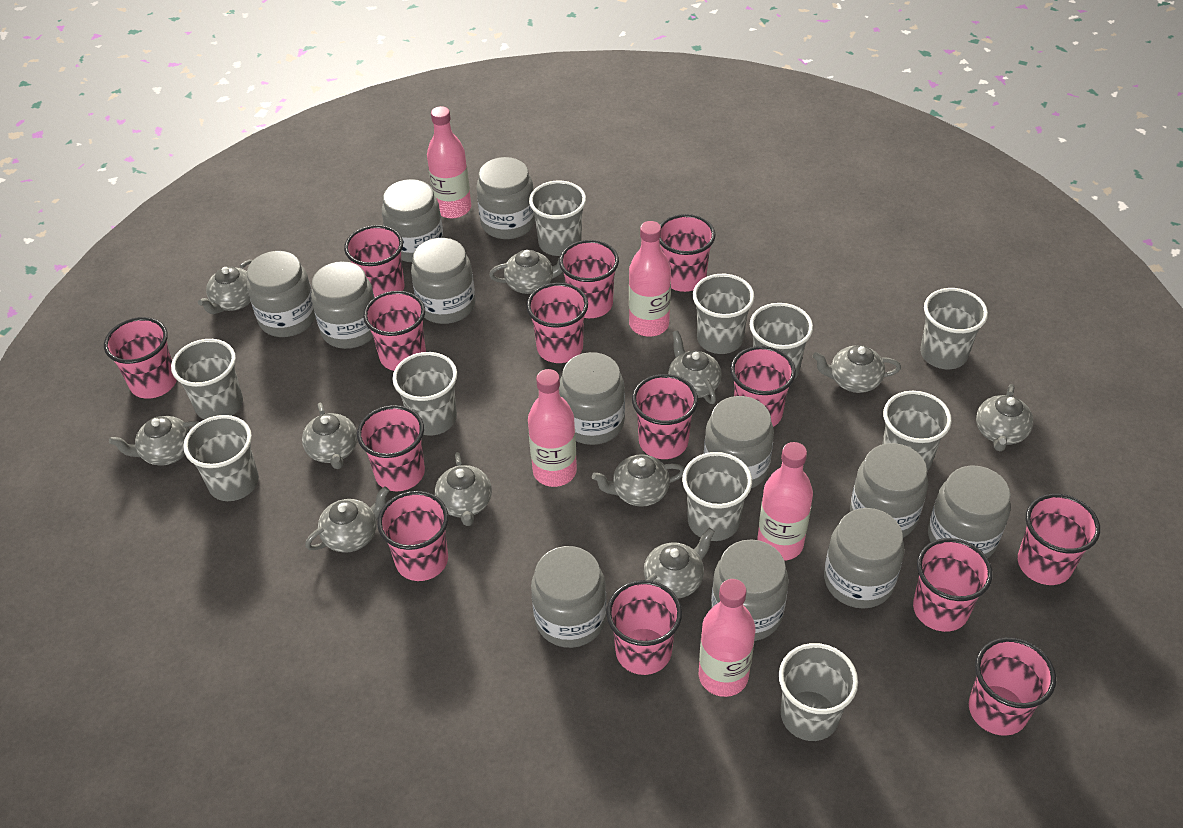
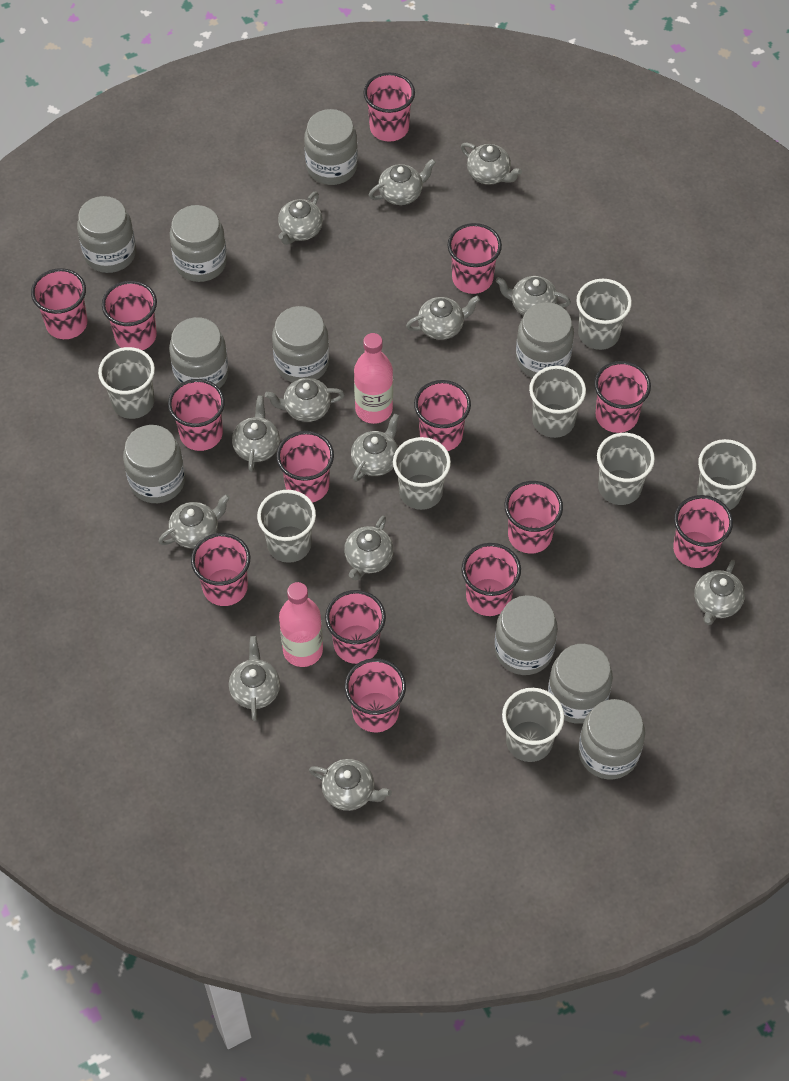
grey cup: [171,339,243,420] [183,415,259,501] [392,352,457,436] [529,181,586,256] [682,452,752,541] [693,274,755,354] [750,303,813,378] [779,643,858,741] [882,391,952,471] [920,288,988,369] = 10 -> [98,347,155,419] [257,490,316,563] [393,437,451,510] [502,688,564,762] [529,366,586,438] [577,279,632,350] [597,433,655,505] [697,439,756,510] = 8
grey jar: [247,251,316,337] [311,261,375,349] [382,179,444,262] [411,238,475,324] [476,157,535,239] [531,546,607,648] [559,352,625,445] [704,396,774,488] [711,539,789,641] [824,508,904,609] [850,443,928,538] [928,465,1011,558] = 12 -> [77,196,136,273] [123,425,185,503] [169,317,229,388] [170,205,227,282] [272,306,329,383] [304,109,358,185] [495,595,558,675] [516,302,574,378] [548,644,613,724] [578,699,645,779] = 10
grey teapot: [109,416,199,465] [198,260,253,314] [302,403,357,469] [305,486,389,553] [435,452,492,526] [489,250,563,294] [592,454,685,507] [644,528,715,598] [668,330,722,404] [813,345,901,393] [976,384,1033,451] = 11 -> [158,494,230,548] [229,636,280,721] [232,396,280,472] [265,378,345,422] [278,191,323,245] [309,759,392,811] [344,516,394,580] [351,413,399,482] [369,159,436,205] [406,296,480,340] [461,143,522,185] [496,276,571,316] [694,559,745,625] = 13
pink bottle: [427,106,471,218] [528,369,577,487] [629,221,671,337] [699,579,755,697] [757,442,813,561] = 5 -> [279,582,323,667] [354,333,393,424] = 2

